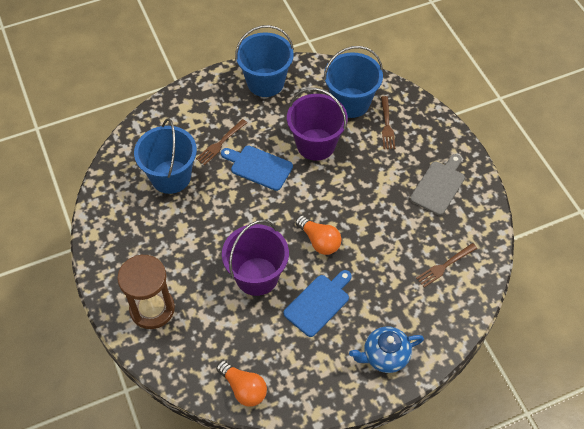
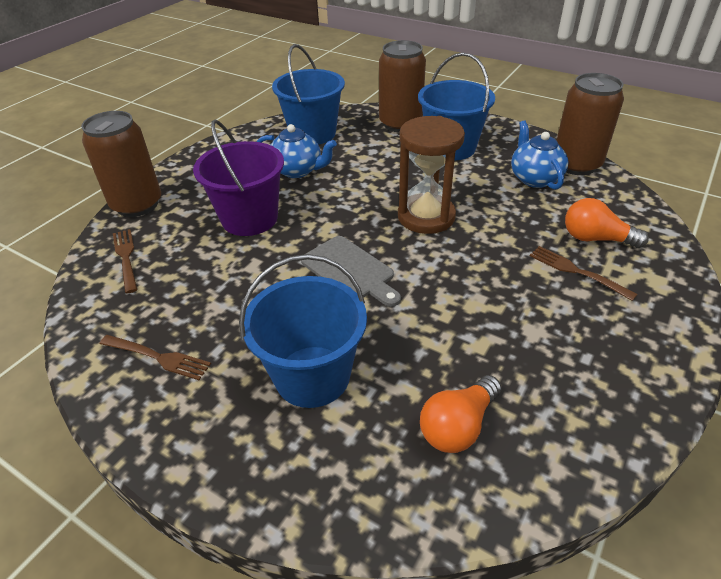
blue cutting board: [221,145,293,191] [283,270,352,337] = 2 -> none = 0
blue teapot: [349,326,424,373] = 1 -> [257,124,337,178] [511,120,568,190] = 2
brown can: none = 0 -> [81,111,161,217] [379,40,426,132] [557,73,624,175] = 3
purple bucket: [222,220,289,296] [287,88,348,161] = 2 -> [193,119,284,236] = 1

